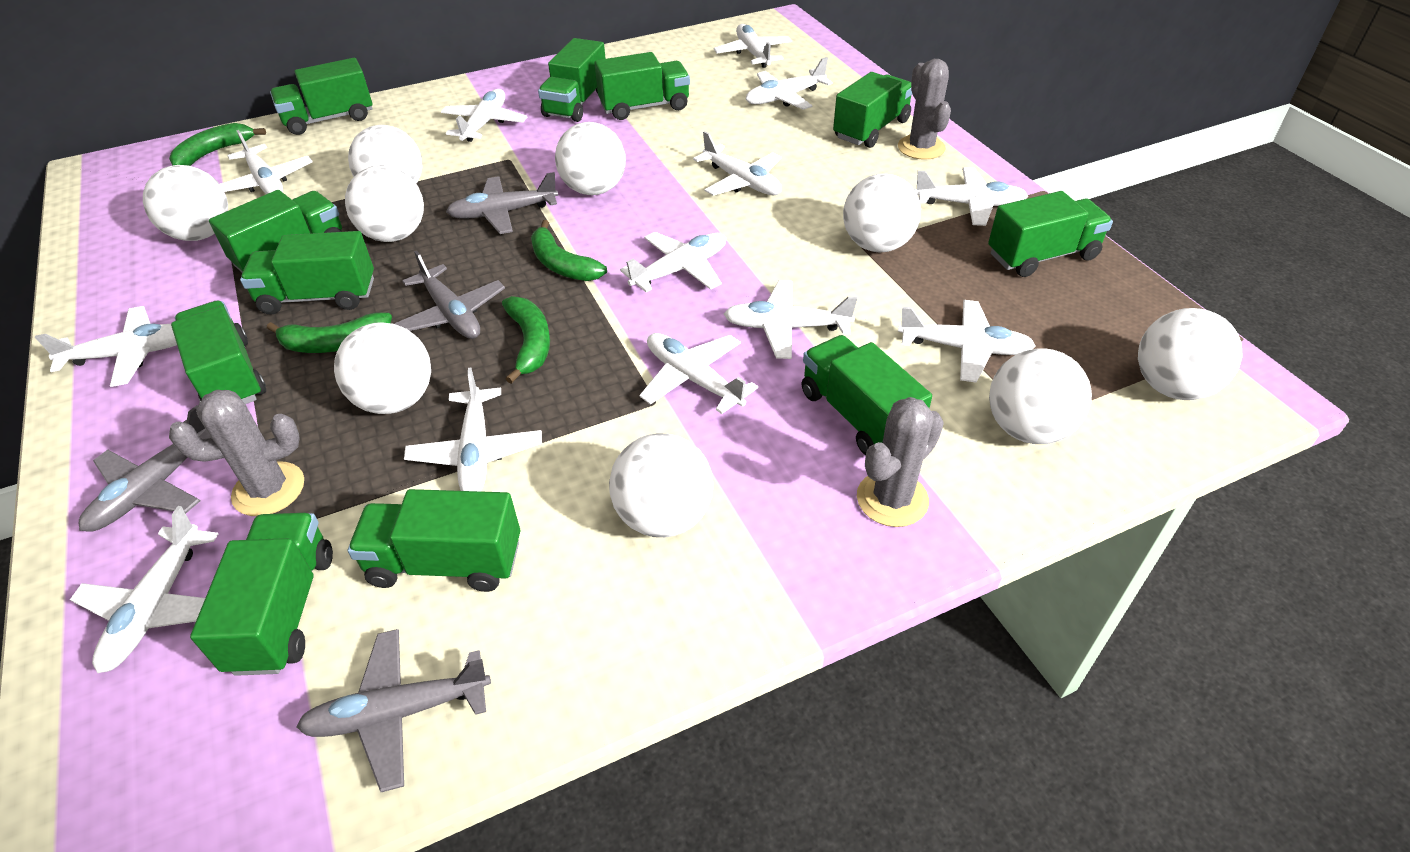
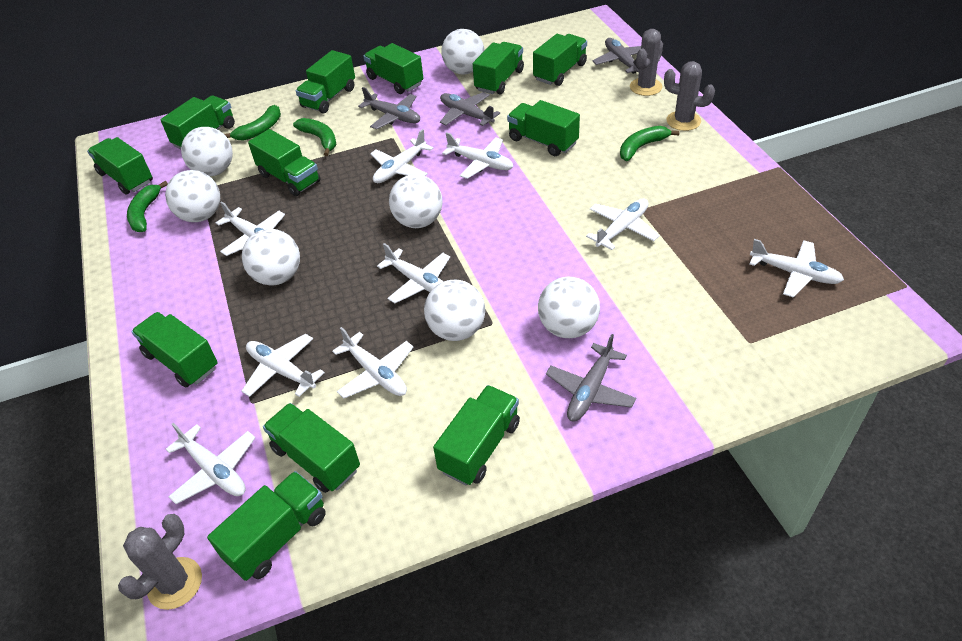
green truck: [171,301,266,404] [190,513,333,676] [209,190,342,272] [240,231,374,315] [270,58,373,135] [348,489,520,592] [538,38,606,122] [595,52,690,120] [802,335,932,455] [833,72,912,148] [988,191,1113,277] = 11 -> [87,137,153,194] [131,312,218,387] [161,95,235,149] [207,471,326,581] [248,129,320,196] [263,403,360,493] [296,50,355,113] [363,43,423,94] [433,385,520,485] [473,42,524,95] [507,100,580,156] [533,34,587,86] = 12
white ball: [143,165,228,241] [334,322,431,414] [345,165,424,242] [348,125,423,184] [555,122,626,195] [609,433,713,538] [843,174,921,252] [989,348,1092,444] [1138,308,1243,400] = 9 -> [165,170,220,222] [181,127,233,176] [242,229,300,285] [389,174,443,228] [424,280,485,341] [441,29,485,74] [538,277,600,338] = 7
white plane: [35,306,177,387] [70,506,218,673] [220,130,313,194] [404,368,542,491] [441,89,527,142] [620,232,726,292] [639,333,758,414] [693,131,782,196] [714,24,792,68] [724,280,857,359] [746,57,833,110] [898,300,1036,383] [914,167,1028,226] = 13 -> [166,423,255,504] [216,201,285,256] [242,334,325,397] [332,327,413,398] [370,129,433,183] [377,243,450,303] [442,132,513,179] [586,198,660,250] [749,239,844,298] = 9

